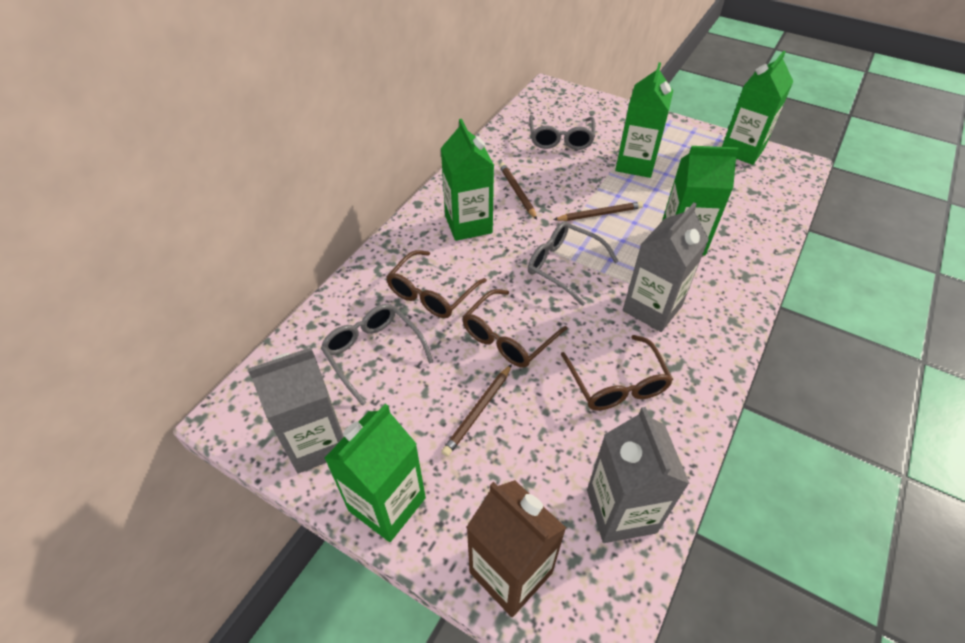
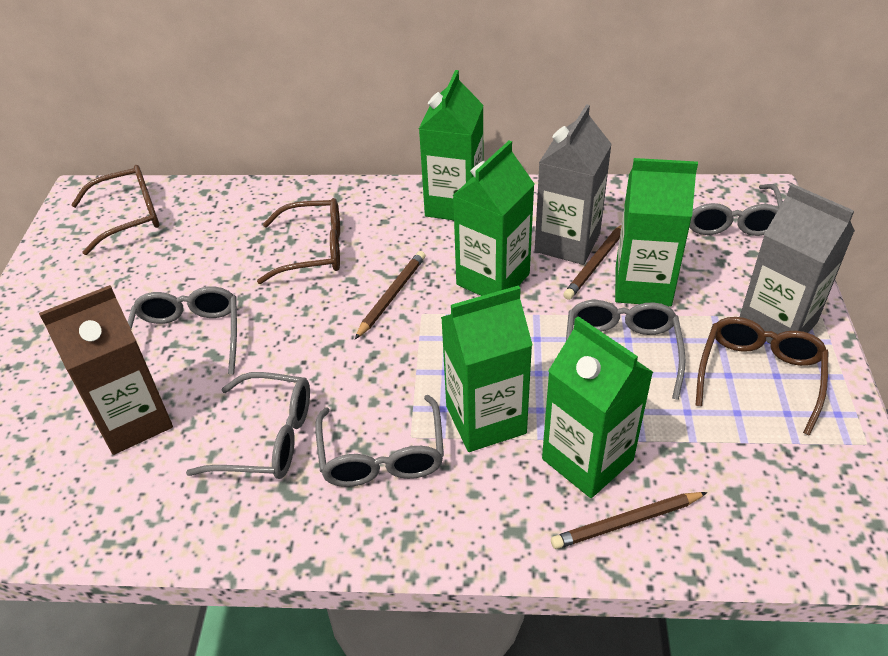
grey carton: [248,347,344,473] [587,407,690,543] [623,202,709,332] = 3 -> [535,104,612,265] [740,184,855,344] = 2
grey glasses: [321,304,433,406] [528,221,618,306] [529,115,595,150] = 3 -> [128,287,237,374] [186,372,310,479] [315,395,444,487] [566,300,686,400] [690,184,783,236] = 5

